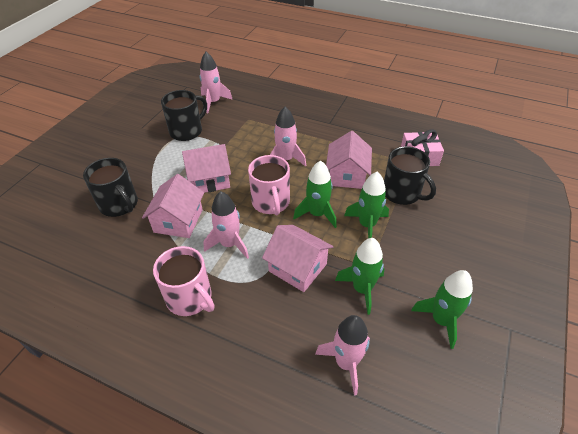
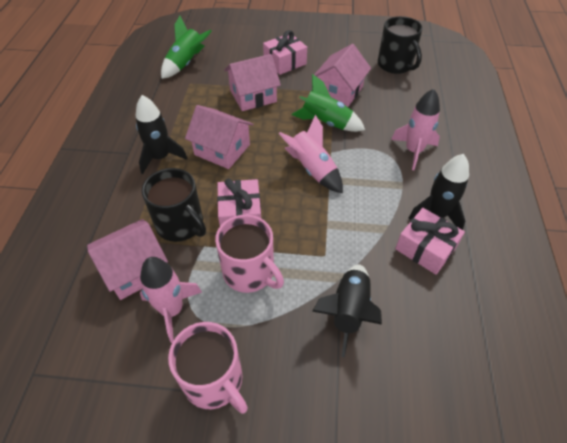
black mug: [83,158,138,217] [161,90,207,141] [384,146,436,205] = 3 -> [142,168,206,242] [378,16,423,74] = 2
black rocket: none = 0 -> [136,95,187,174] [312,265,382,358] [409,154,469,230] = 3
green rocket: [293,160,337,228] [335,238,384,315] [344,172,389,238] [411,270,473,349] = 4 -> [161,16,212,79] [292,74,365,132] = 2
pink gift: [401,129,444,166] = 1 -> [217,178,261,226] [263,30,307,75] [395,208,465,275] = 3
pink rocket: [199,52,233,113] [204,191,249,259] [270,107,306,167] [315,315,370,395] = 4 -> [140,257,202,343] [279,115,343,193] [391,89,440,170] = 3

